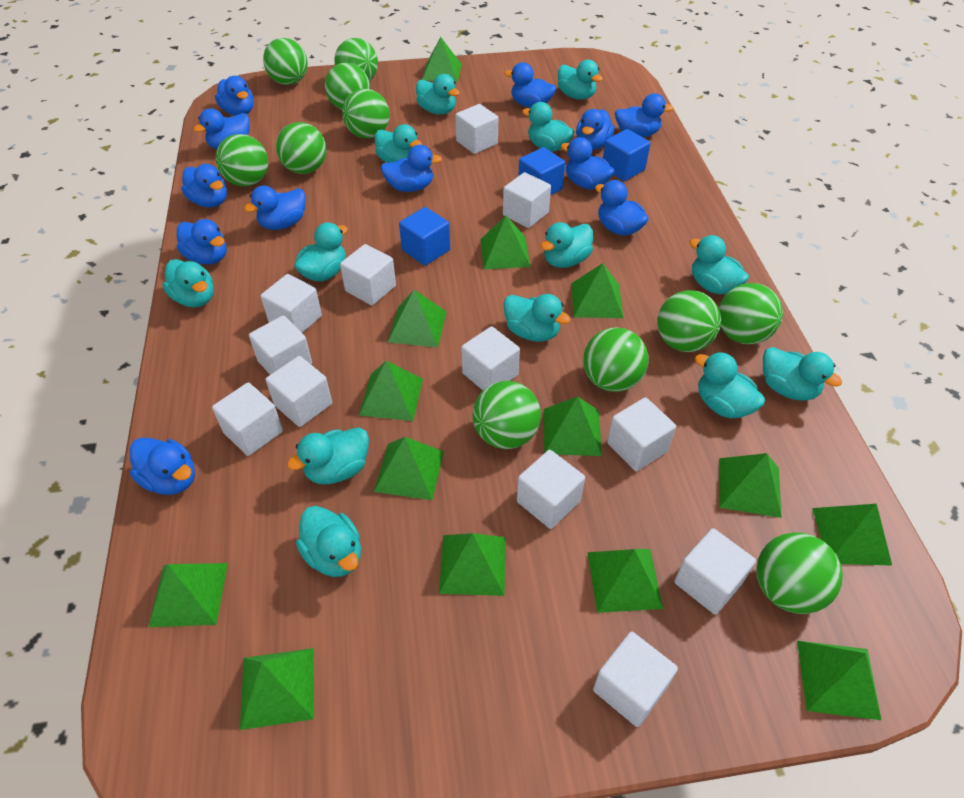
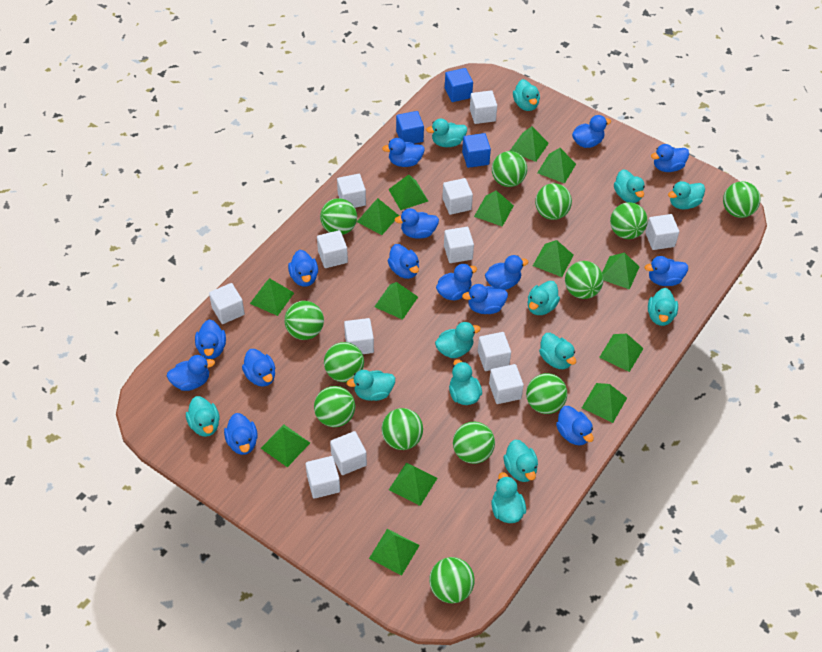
blue duck: [130,437,195,495] [177,219,227,265] [181,164,227,207] [194,108,250,150] [215,76,254,116] [244,186,306,230] [380,145,442,192] [504,62,556,108] [561,137,614,189] [576,109,615,150] [595,180,649,236] [615,93,674,137] = 12 -> [167,355,215,391] [195,319,226,359] [224,413,258,455] [242,349,275,387] [288,250,318,287] [382,138,425,167] [388,244,419,279] [395,209,439,239] [436,264,477,300] [462,284,508,314] [485,255,529,290] [556,406,594,445] [572,115,611,148] [645,256,688,286] [651,144,689,172] = 15
green ball: [216,134,268,186] [263,38,308,85] [276,122,326,174] [325,62,370,110] [334,38,378,81] [342,89,390,139] [473,381,541,449] [583,327,649,392] [657,290,721,352] [719,283,783,344] [756,533,843,614] = 11 -> [284,301,324,340] [314,386,355,427] [320,198,357,235] [324,342,364,382] [382,408,423,450] [429,557,475,603] [453,422,495,464] [492,151,527,187] [526,373,567,414] [535,183,572,220] [565,261,603,299] [610,202,648,239] [723,181,761,218] = 13

